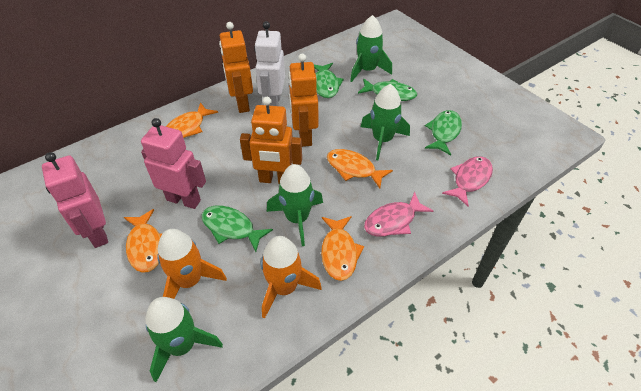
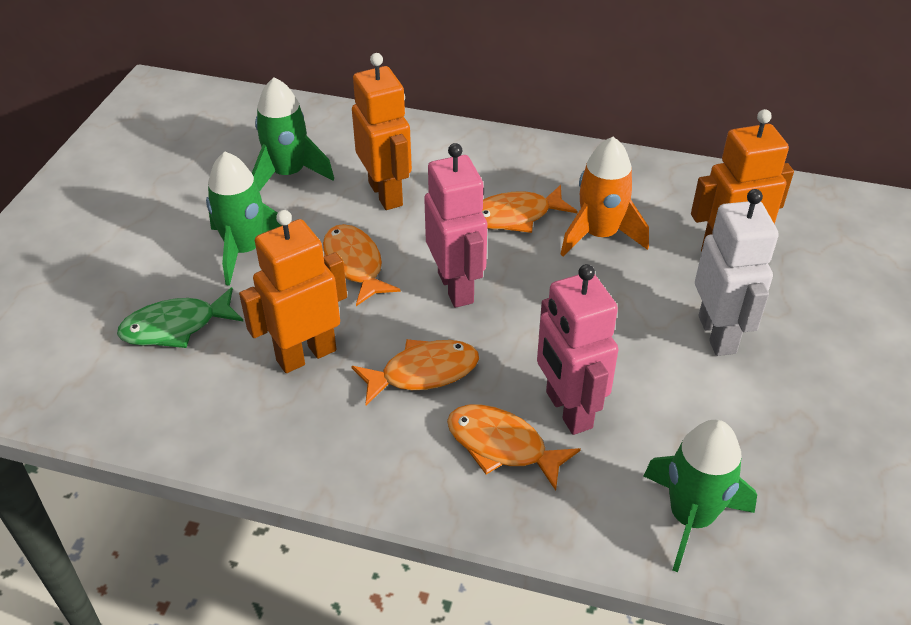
green fish: [202,205,273,252] [314,63,344,98] [358,78,417,101] [425,110,462,155] = 4 -> [117,287,244,348] = 1
green rocket: [145,297,223,382] [267,164,323,246] [350,15,392,82] [361,84,410,160] = 4 -> [206,152,282,286] [252,77,334,192] [644,420,757,572] = 3
orange rocket: [157,229,227,299] [261,236,322,318] = 2 -> [561,137,649,256] = 1
pink fish: [364,192,433,237] [442,156,493,207] = 2 -> none = 0

